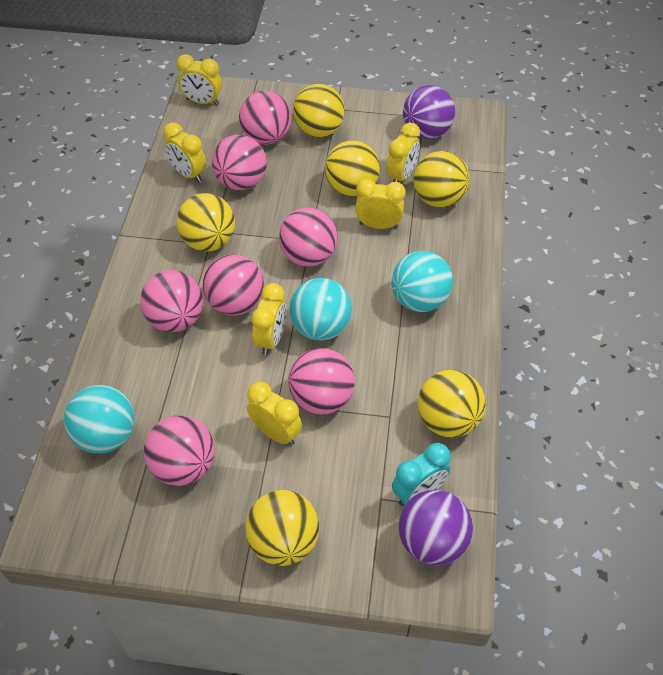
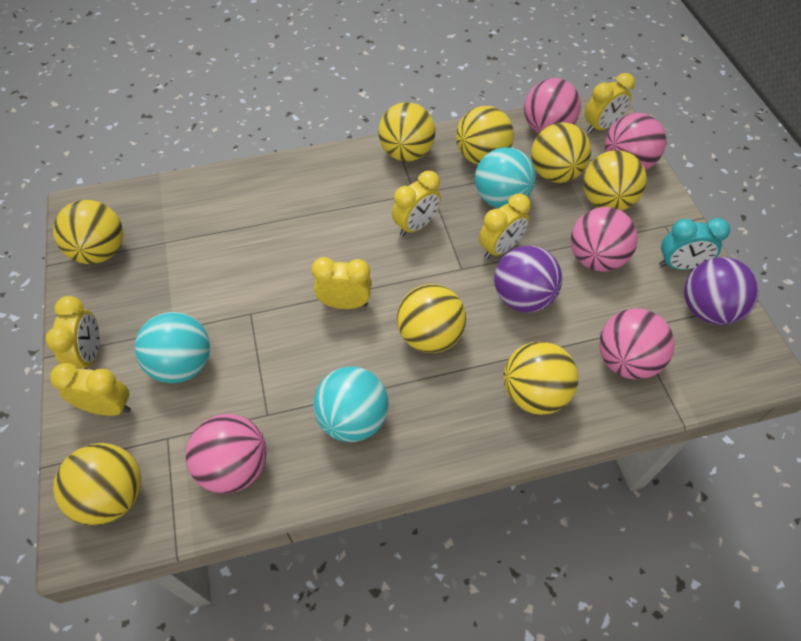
pink ball: [140,270,203,332] [144,415,215,486] [203,254,264,316] [212,135,267,190] [239,90,292,145] [279,208,338,267] [288,348,355,414] = 7 -> [186,414,267,494] [524,78,581,134] [571,207,638,272] [599,308,675,379] [605,113,666,170] = 5
yellow ball: [177,193,235,252] [245,490,319,566] [293,84,345,138] [325,141,380,197] [413,151,470,208] [418,370,486,438] = 6 -> [53,200,124,264] [53,443,141,526] [378,102,435,162] [397,284,466,353] [456,106,514,165] [503,341,578,415] [531,122,591,183] [583,150,647,211] = 8

